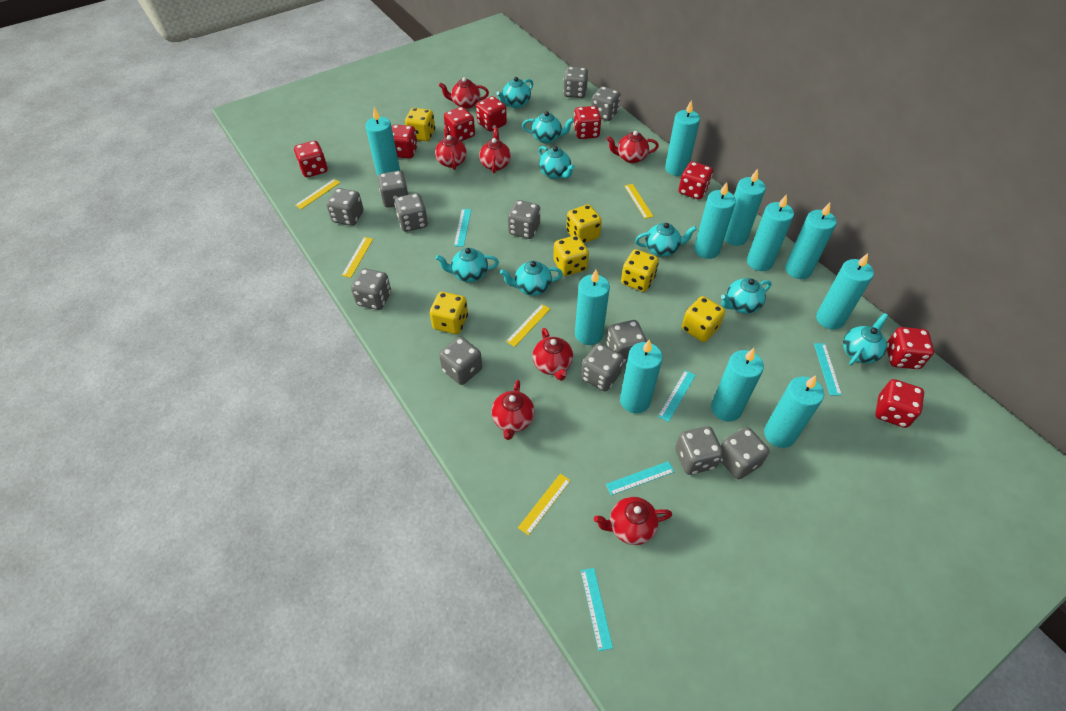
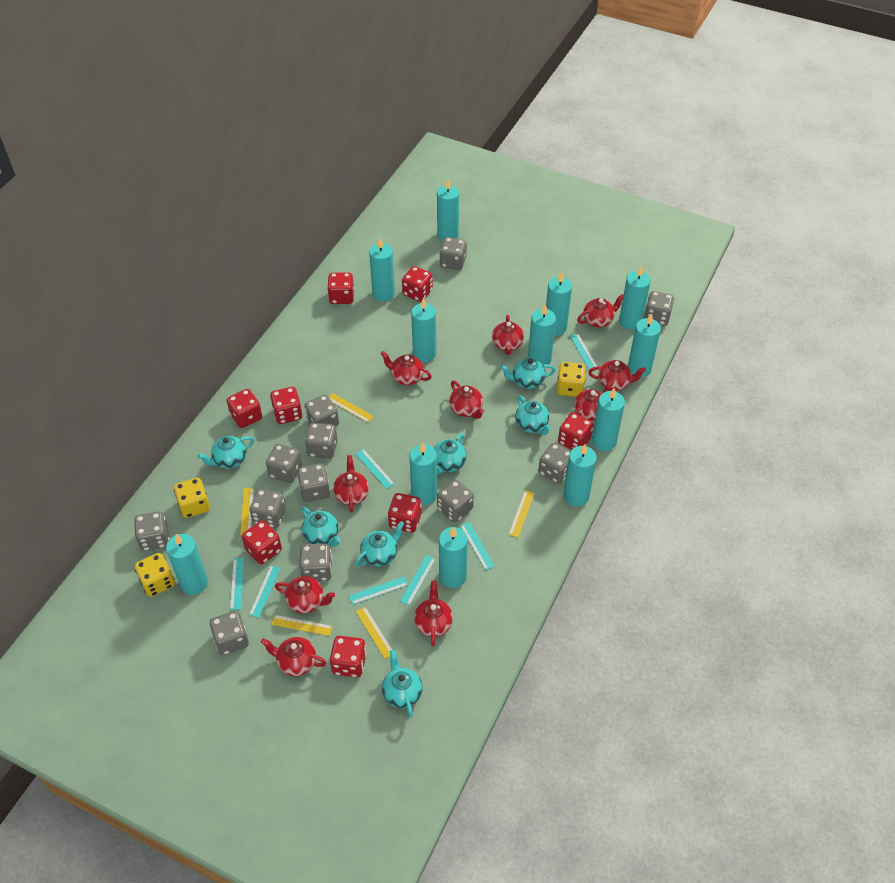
red teapot: [435,125,467,170] [439,77,489,109] [479,128,511,173] [491,380,535,440] [533,328,573,381] [594,497,672,545] [607,131,659,163] = 7 -> [261,637,326,676] [275,576,335,613] [333,455,369,512] [380,351,432,385] [414,580,453,646] [449,381,484,419] [492,315,524,355] [574,380,614,421] [577,294,623,328] [588,360,646,391] = 10
turquoise candle: [365,107,400,177] [575,270,610,345] [620,339,663,414] [665,100,700,176] [694,182,736,259] [711,348,764,422] [724,169,766,246] [747,194,794,271] [764,375,824,448] [785,203,837,279] [816,253,874,330] = 11 -> [166,534,208,595] [369,238,395,302] [409,442,437,505] [411,298,436,362] [437,179,459,241] [439,527,468,588] [528,304,556,365] [546,272,572,336] [563,444,597,506] [592,388,625,451] [619,266,651,330] [628,314,661,378] = 12
turquoise ruler: [454,209,471,247] [581,568,613,651] [606,461,675,495] [658,370,696,422] [814,343,842,395] = 5 -> [230,558,244,610] [249,565,281,618] [349,576,408,605] [355,449,395,489] [400,555,436,606] [460,522,495,570] [570,334,597,370] = 7
turquoise teapot: [435,248,499,282] [496,77,533,108] [500,261,563,296] [522,111,574,144] [539,146,575,179] [635,223,697,257] [721,278,772,314] [843,313,888,365] = 8 -> [198,436,254,469] [301,507,341,547] [355,521,404,566] [382,650,423,717] [434,434,467,475] [501,358,556,389] [515,395,551,435] = 7
yellow dice: [405,108,435,142] [430,292,468,334] [553,235,589,276] [566,204,602,243] [621,249,659,292] [682,296,725,342] = 6 -> [135,553,175,597] [174,477,210,518] [557,362,586,397] = 3

